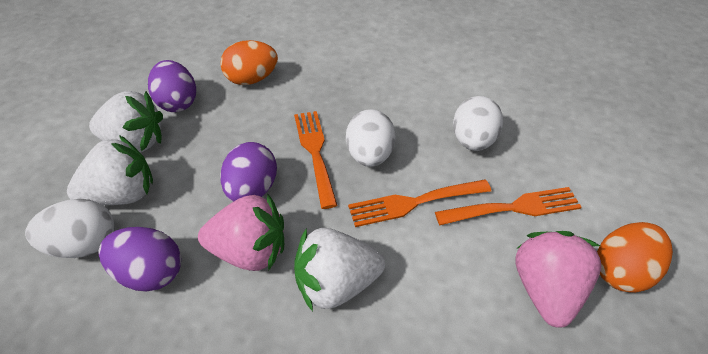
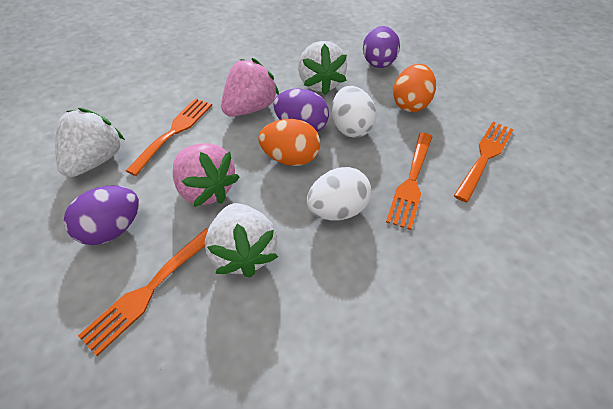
orange fork: [294,111,337,209] [348,180,491,227] [435,187,582,225] = 3 -> [78,228,208,356] [126,98,212,176] [386,133,432,230] [454,122,514,202] = 4
white egg: [25,199,115,258] [346,109,396,167] [453,96,503,151] = 3 -> [307,167,371,221] [332,86,377,138] = 2

